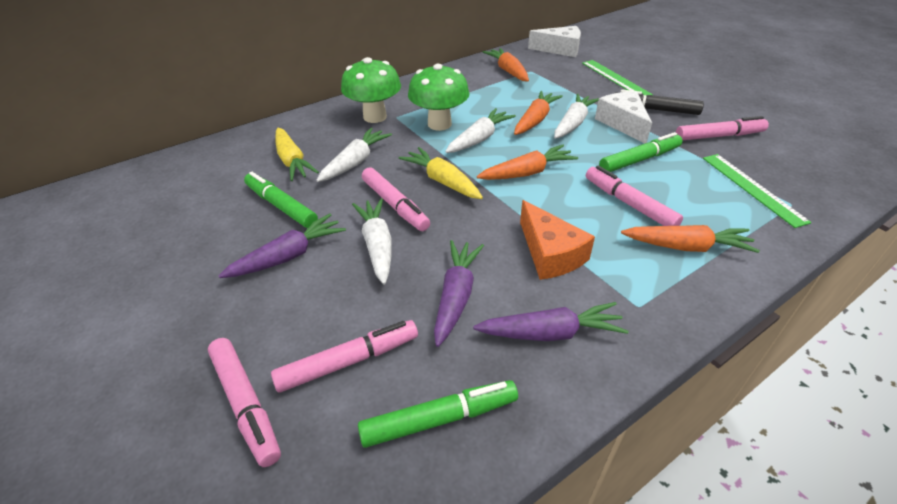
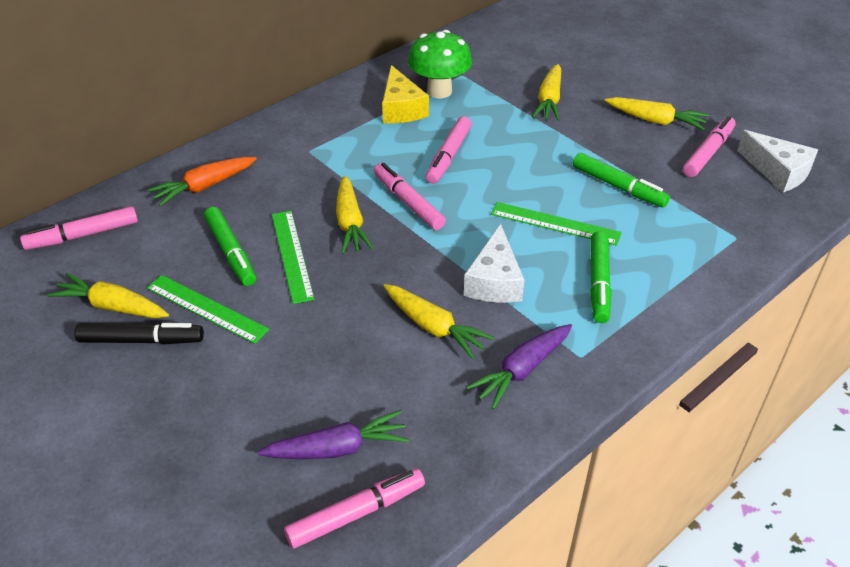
green mushroom: [341,57,401,123] [408,64,469,131] = 2 -> [408,30,472,98] = 1
green ruler: [582,60,653,95] [703,154,812,228] = 2 -> [147,275,269,344] [272,211,315,304] [491,202,622,246] = 3
orange carrot: [477,145,578,180] [483,48,529,81] [514,91,563,135] [621,225,760,253] = 4 -> [148,157,257,207] = 1
orange cheese: [520,200,595,280] = 1 -> none = 0
purple carrot: [218,213,346,278] [434,240,484,347] [473,302,629,341] = 3 -> [258,410,409,459] [466,324,572,409] = 2
white carrot: [316,128,392,182] [352,198,391,284] [445,108,516,153] [554,94,599,139] = 4 -> none = 0
yellow carrot: [275,127,319,181] [399,147,483,199] = 2 -> [47,273,169,318] [336,176,374,254] [383,284,494,359] [532,64,561,121] [605,97,709,130] = 5
yellow cheese: none = 0 -> [382,65,429,123] = 1

